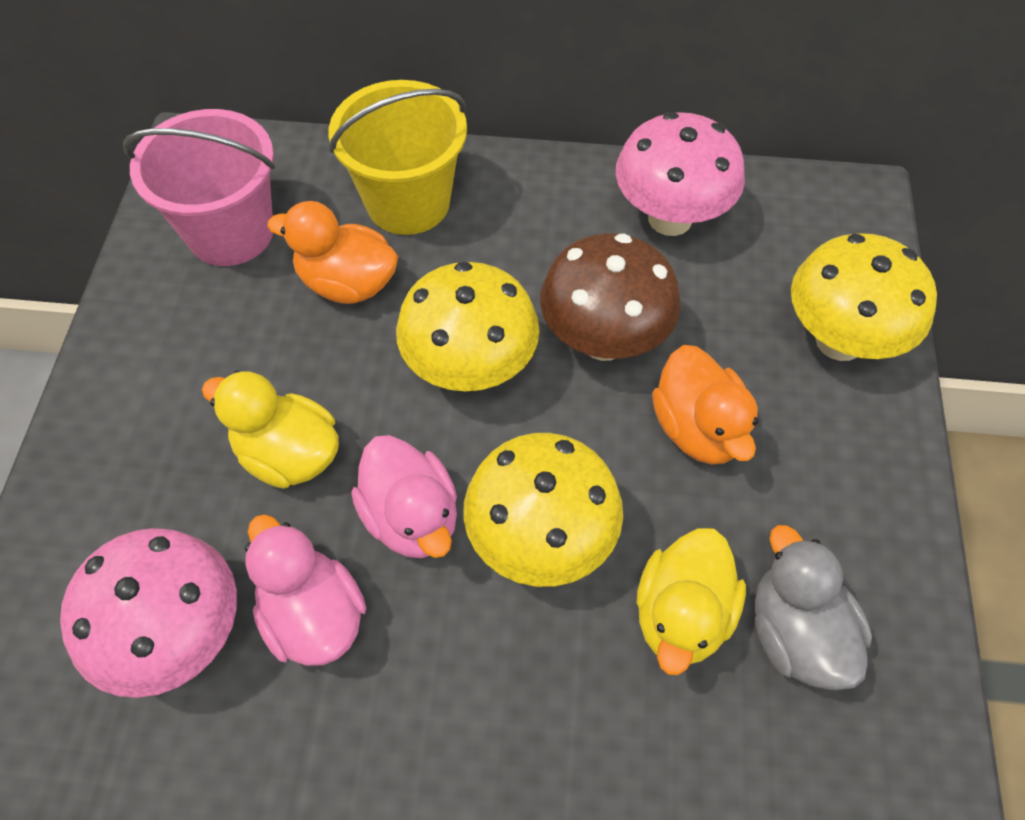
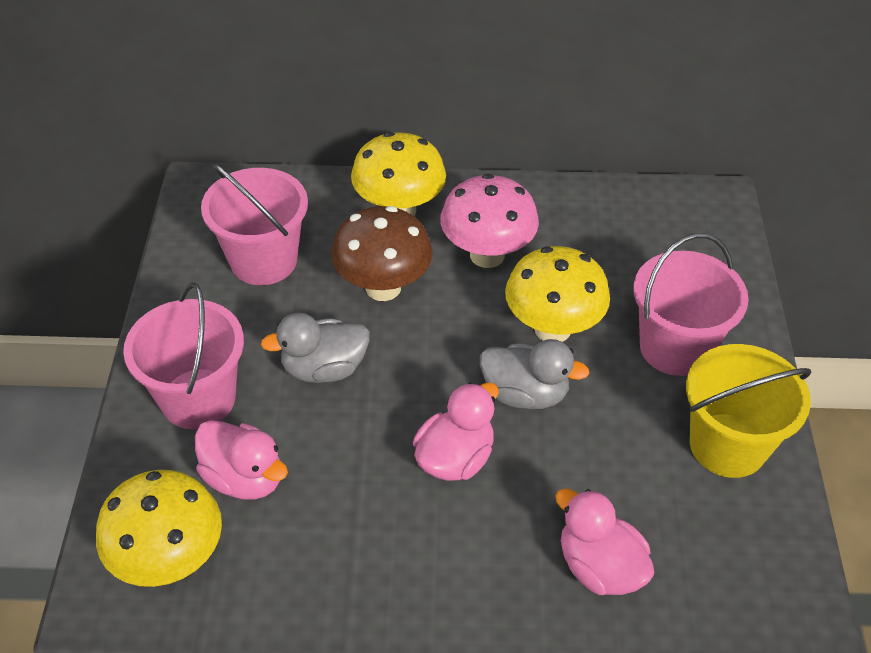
grey duck: [755,525,872,690] = 1 -> [261,313,370,383] [480,339,589,410] = 2
orange duck: [267,201,398,304] [652,345,758,465] = 2 -> none = 0
pink bucket: [123,109,275,266] = 1 -> [123,282,244,429] [201,163,308,285] [633,233,749,376] = 3
pink duck: [245,514,366,666] [351,435,457,558] = 2 -> [195,420,288,500] [413,383,499,481] [555,488,654,595] = 3
pink mushroom: [60,528,237,698] [616,112,745,236] = 2 -> [440,174,539,268] = 1
yellow duck: [202,371,339,489] [637,528,746,675] = 2 -> none = 0

